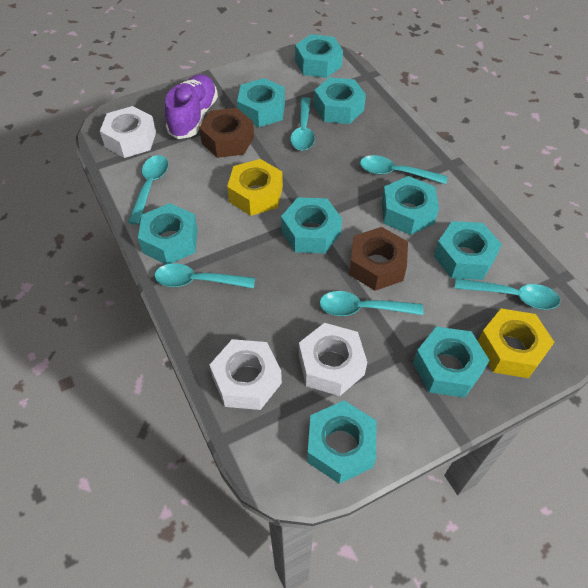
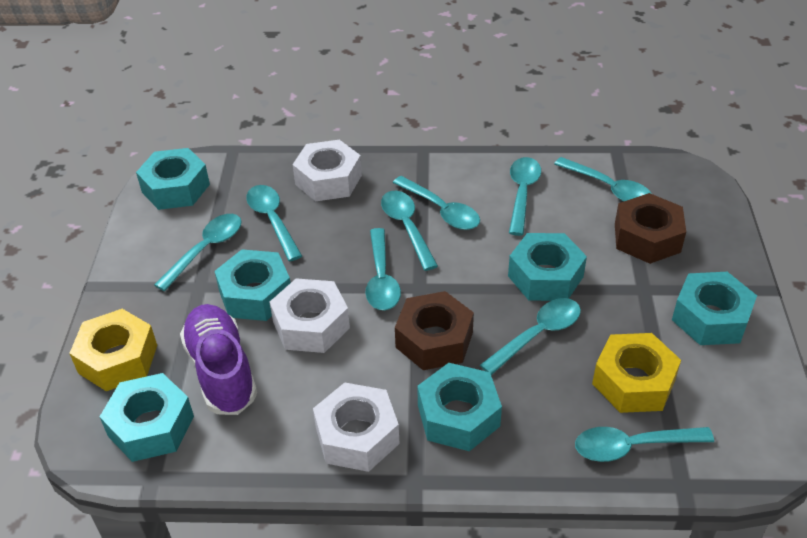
turquoise nut: [138,203,198,265] [237,78,285,127] [281,197,342,253] [295,34,343,78] [307,401,376,484] [314,77,366,124] [382,176,439,235] [413,327,490,398] [434,221,502,280] = 9 -> [100,373,194,462] [136,148,210,210] [214,249,290,321] [417,363,502,451] [508,233,587,301] [672,272,757,345] = 6
turquoise spoon: [128,155,168,225] [154,263,255,288] [290,97,315,151] [319,291,423,316] [360,155,448,184] [455,278,560,310] = 6 -> [154,214,242,291] [246,185,302,261] [365,228,401,310] [381,191,438,271] [393,176,480,230] [480,298,581,375] [509,157,541,236] [554,157,652,202] [575,427,714,462] = 9

